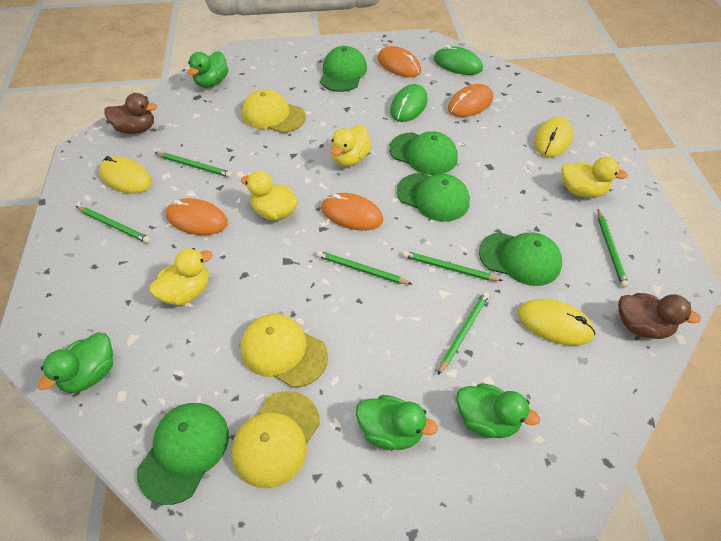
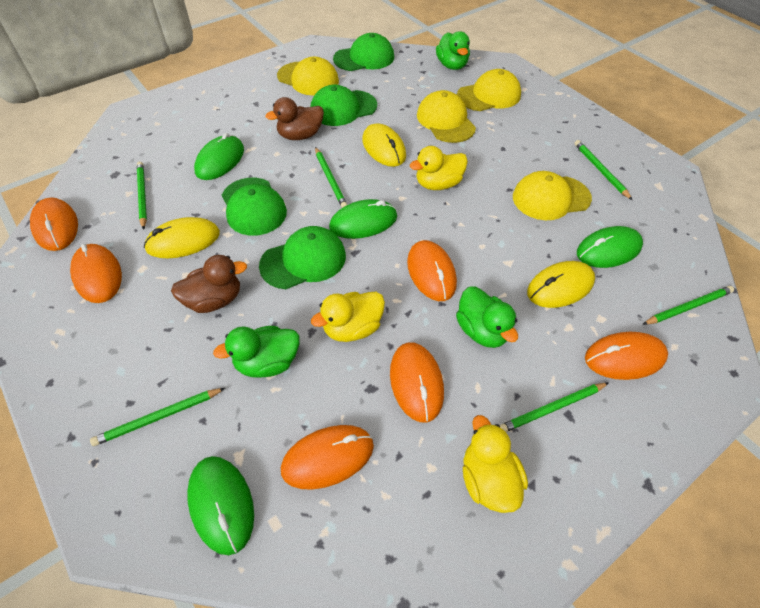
green cap: [137,403,229,505] [320,46,367,92] [389,131,458,175] [397,173,470,222] [479,232,562,286] = 5 -> [222,178,287,236] [259,226,346,289] [311,85,377,126] [333,33,394,71] = 4
green duck: [38,332,113,393] [188,51,228,88] [356,395,438,450] [456,383,540,438] = 4 -> [213,326,300,378] [436,31,470,70] [456,286,518,348] = 3
green mouse: [390,84,428,122] [434,45,483,75] = 2 -> [187,456,254,555] [194,133,244,180] [329,199,397,239] [577,226,643,268] = 4
orange mouse: [166,198,228,235] [321,193,384,230] [378,46,421,77] [448,84,493,117] = 4 -> [30,197,78,251] [70,244,122,303] [281,425,374,490] [390,342,444,423] [407,240,457,301] [585,332,668,380] = 6
yellow cap: [232,391,320,489] [241,314,328,388] [242,89,306,133] = 3 -> [277,57,339,96] [417,90,476,143] [457,69,521,111] [513,171,592,220] = 4
yellow duck: [149,248,213,305] [241,171,298,221] [330,125,371,167] [562,157,628,198] = 4 -> [311,292,385,342] [410,146,468,190] [463,415,528,513] = 3

